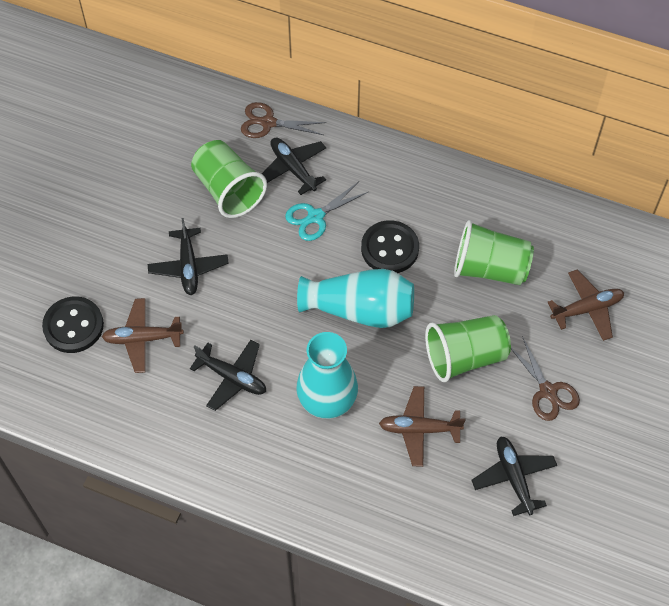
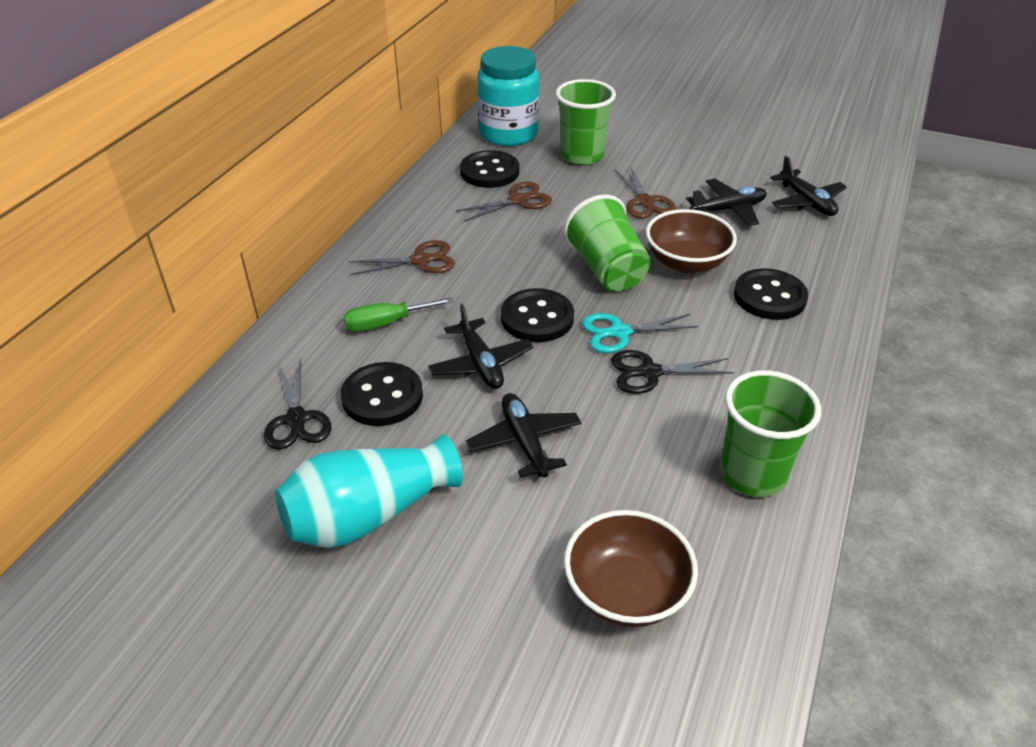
black button: [42,297,104,353] [361,220,419,273] = 2 -> [341,362,423,426] [460,150,519,188] [501,288,574,342] [734,268,808,320] = 4
black scissors: none = 0 -> [264,359,332,450] [611,350,734,394] = 2
brown bowl: none = 0 -> [564,510,698,627] [646,209,737,273] = 2
brown plane: [102,298,184,373] [379,386,465,467] [547,270,624,341] = 3 -> none = 0
brown scissors: [241,102,326,138] [511,336,580,421] = 2 -> [348,240,455,275] [456,182,552,222] [614,167,676,218] = 3
green screwdriver: none = 0 -> [343,297,454,332] = 1
turquoise jar: none = 0 -> [477,46,540,146] = 1
turquoise vase: [296,332,358,419] [297,269,414,328] = 2 -> [275,434,463,548] = 1

